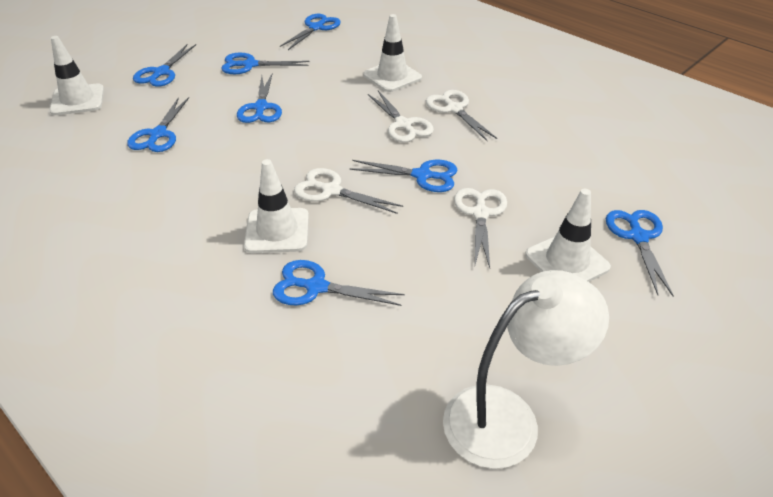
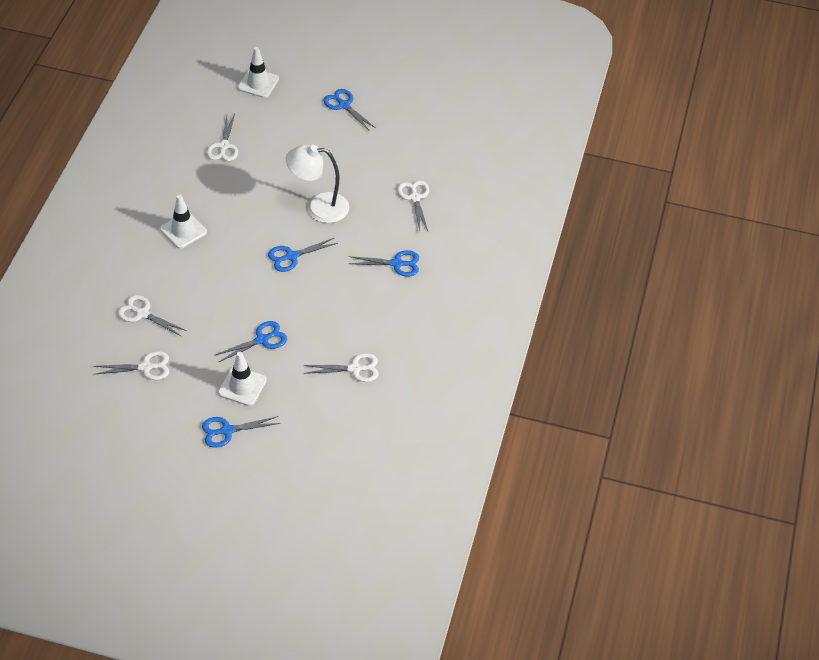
blue scissors: [127,97,189,152] [133,44,196,87] [221,53,309,74] [237,73,282,123] [273,260,405,306] [280,14,341,50] [349,160,458,192] [606,210,674,297] = 8 -> [202,416,280,448] [214,321,287,362] [268,238,338,272] [323,89,376,130] [348,250,419,277] = 5
white scissors: [294,168,403,214] [368,91,434,142] [426,90,497,141] [454,188,507,268] = 4 -> [94,351,169,380] [118,295,187,337] [207,114,238,161] [303,353,379,382] [397,180,429,231] = 5
white traffic cone: [50,36,104,115] [244,159,309,253] [363,14,422,92] [525,189,611,282] = 4 -> [160,195,207,249] [218,352,267,406] [238,47,279,98] = 3

